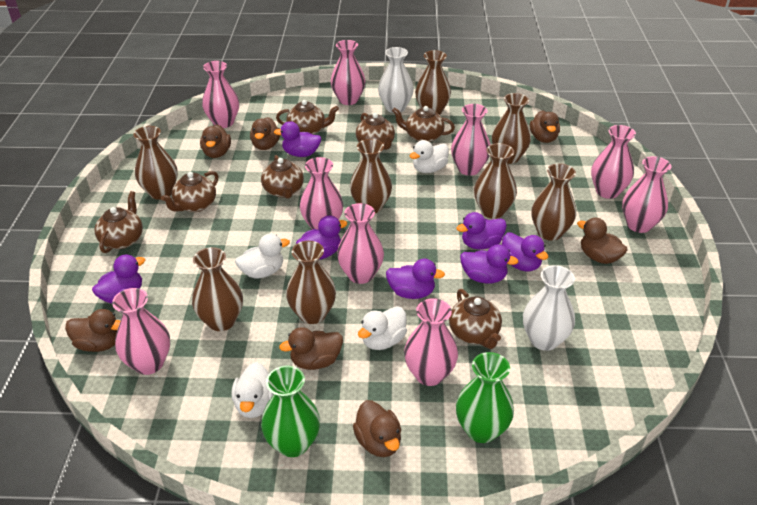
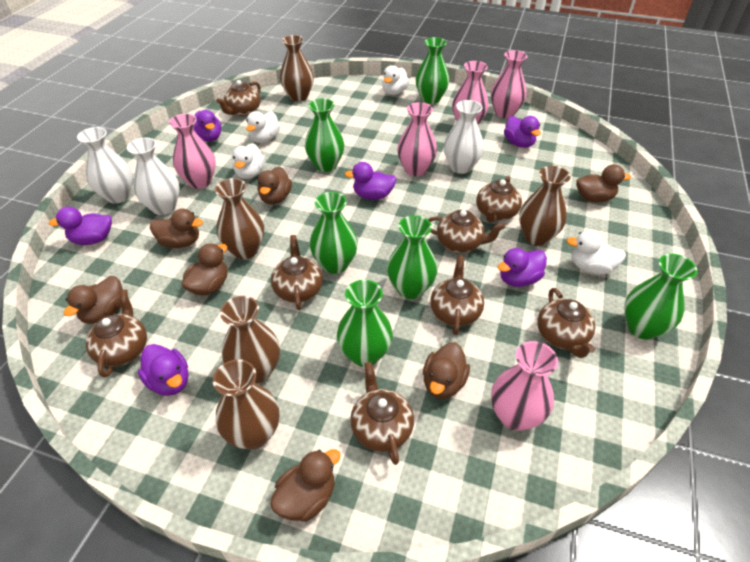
brown teapot: [94,191,143,253] [161,171,218,212] [261,155,304,199] [276,100,339,135] [356,113,395,150] [392,106,455,142] [449,289,502,349] = 7 -> [86,289,147,378] [216,80,261,116] [271,235,323,310] [350,362,414,465] [428,210,505,253] [430,255,484,335] [476,176,522,223] [537,288,595,358] = 8
brown vase: [133,126,178,200] [192,247,243,331] [286,241,336,324] [350,139,392,213] [415,50,451,115] [474,143,517,219] [492,93,531,164] [531,163,576,241] = 8 -> [213,359,279,449] [215,178,264,259] [220,296,280,384] [280,35,314,101] [519,166,571,246] = 5
green vase: [261,366,320,457] [456,352,514,443] = 2 -> [305,98,344,172] [310,192,358,274] [337,280,393,367] [387,215,437,299] [416,37,450,104] [624,254,697,340] = 6
pink vase: [112,288,170,375] [202,61,239,128] [300,157,343,230] [330,40,366,105] [337,203,384,284] [404,298,458,386] [451,104,490,176] [591,125,636,199] [622,156,671,233] = 9 -> [169,114,216,189] [397,102,437,176] [452,61,489,125] [491,50,528,118] [491,341,558,431] = 5
purple duck: [92,255,145,303] [274,121,321,157] [296,215,347,260] [386,259,445,299] [456,212,507,249] [460,244,519,284] [502,232,548,271] = 7 -> [49,207,112,245] [138,344,189,396] [194,110,221,142] [345,162,396,200] [498,248,547,287] [504,116,541,148] = 6
white vase: [378,47,414,113] [523,265,575,351] = 2 -> [77,127,133,203] [127,138,180,215] [444,100,484,174] = 3

